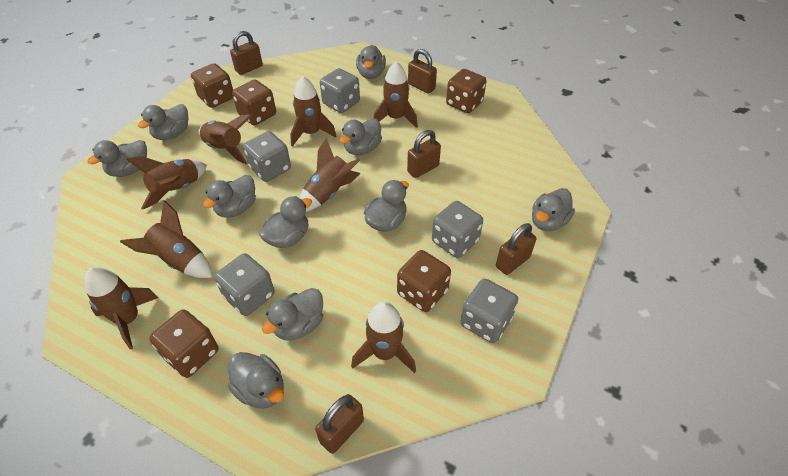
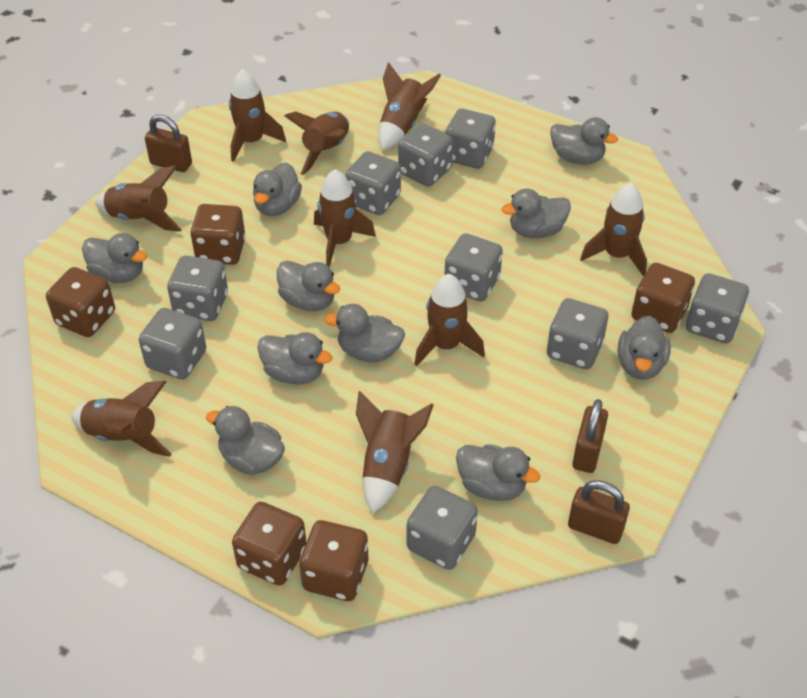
brown padlock: [230,31,263,75] [315,394,364,454] [407,130,441,178] [408,49,437,94] [496,223,536,275] = 5 -> [145,115,192,172] [568,480,630,544] [572,399,608,473] = 3
brown rocket: [84,267,159,349] [120,200,212,278] [126,156,207,210] [198,115,251,164] [290,76,337,147] [299,138,361,212] [351,302,416,373] [373,61,418,128] = 8 -> [71,381,172,457] [95,165,182,232] [229,69,286,162] [285,111,349,175] [314,169,376,267] [356,391,434,514] [378,62,441,150] [414,274,485,367] [580,183,647,277] = 9
grey dice: [214,253,275,316] [243,131,291,182] [320,68,360,113] [432,201,483,258] [460,279,518,343] = 5 -> [139,308,206,379] [167,255,228,321] [345,151,401,215] [398,123,453,187] [407,486,478,570] [444,233,503,302] [445,109,496,169] [547,298,608,369] [686,273,749,343] = 9

